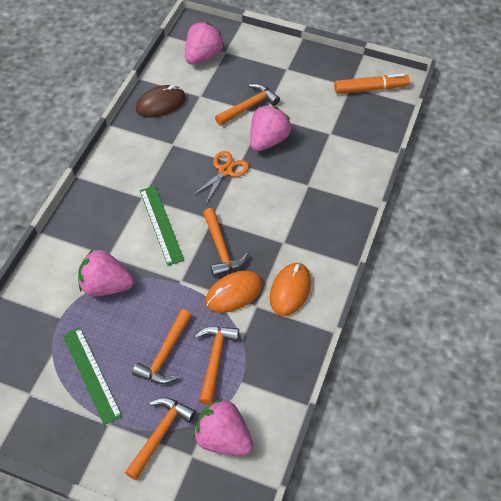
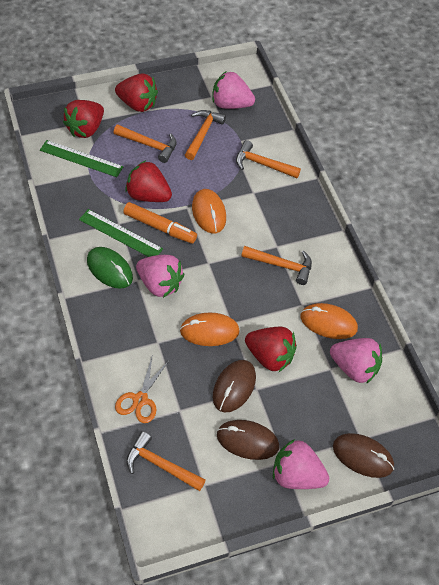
brown mouse: [136,85,186,118] = 1 -> [213,360,256,412] [217,420,279,460] [333,433,394,478] = 3
green mouse: none = 0 -> [87,247,133,289] = 1
orange mouse: [206,271,263,313] [270,262,311,316] = 2 -> [180,313,240,346] [192,189,226,233] [300,303,358,339] = 3
red strawberry: none = 0 -> [63,100,104,138] [115,73,158,112] [125,160,172,202] [245,326,297,372] = 4

